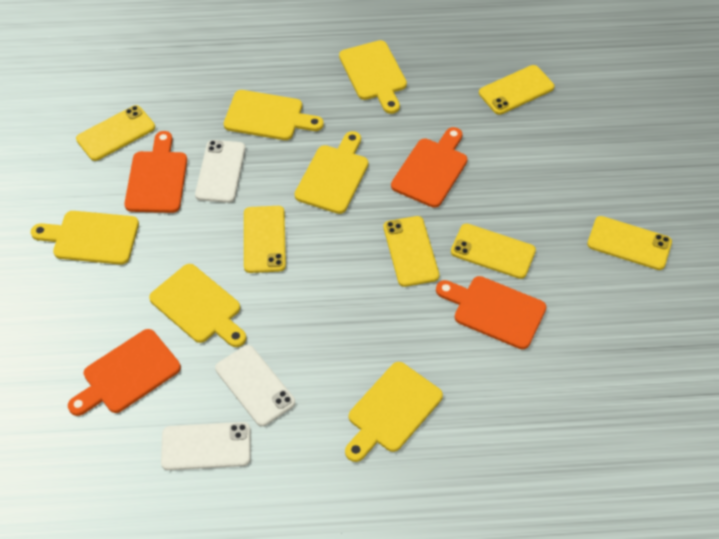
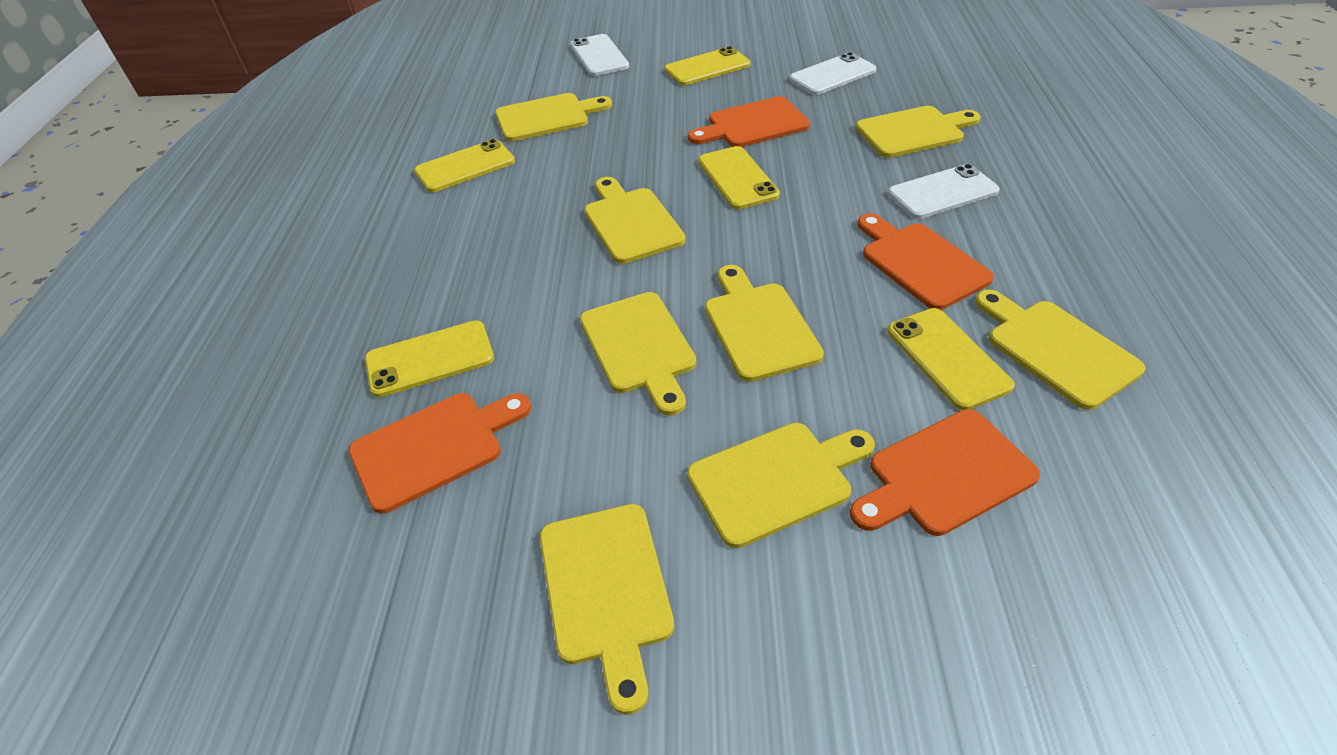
yellow cutting board: [31,211,139,265] [149,264,247,347] [224,90,324,140] [295,131,368,214] [339,40,407,114] [345,362,443,462] = 6 -> [495,93,612,142] [540,504,674,715] [580,292,696,416] [584,177,686,264] [687,423,875,548] [705,265,824,382] [856,106,981,158] [975,290,1145,410] = 8
yellow phone: [76,105,155,161] [244,206,286,273] [384,216,440,287] [451,223,536,279] [479,65,555,115] [587,216,672,270] = 6 -> [365,320,494,397] [414,139,515,192] [664,46,750,86] [698,146,780,210] [887,308,1015,410] = 5

